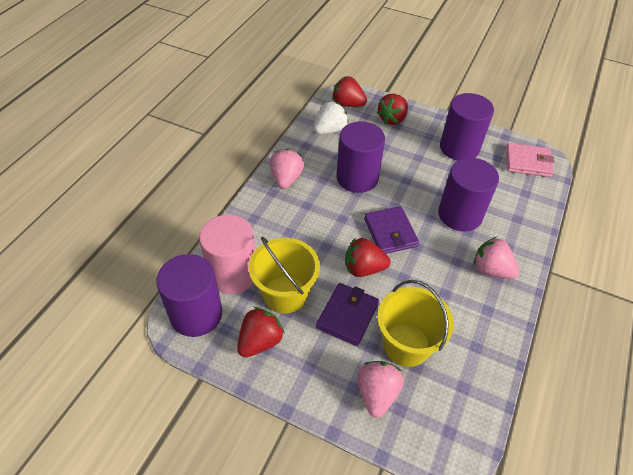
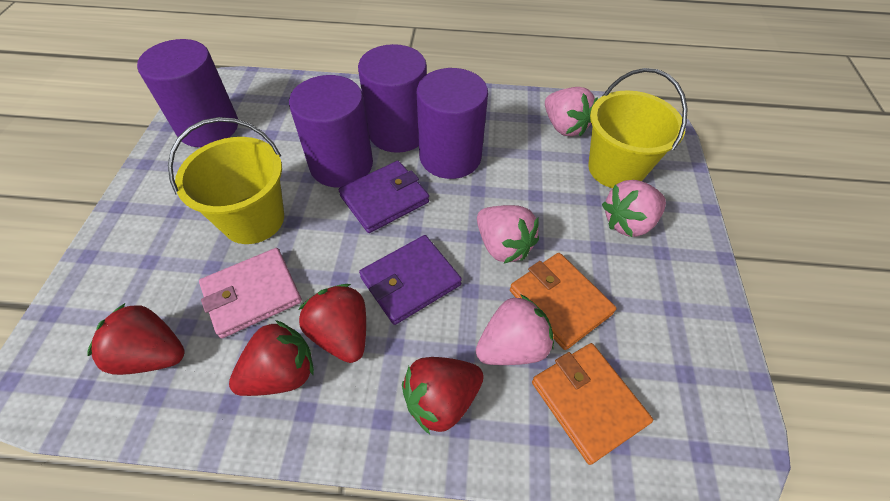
orange wallet: none = 0 -> [510,253,617,350] [532,343,653,465] = 2
pink cylinder: [199,215,255,294] = 1 -> none = 0
pink strawberry: [270,149,304,189] [357,361,404,418] [473,237,520,279] = 3 -> [476,294,554,365] [477,205,539,264] [545,87,598,136] [602,180,666,237] = 4
white strawberry: [314,101,349,135] = 1 -> none = 0

